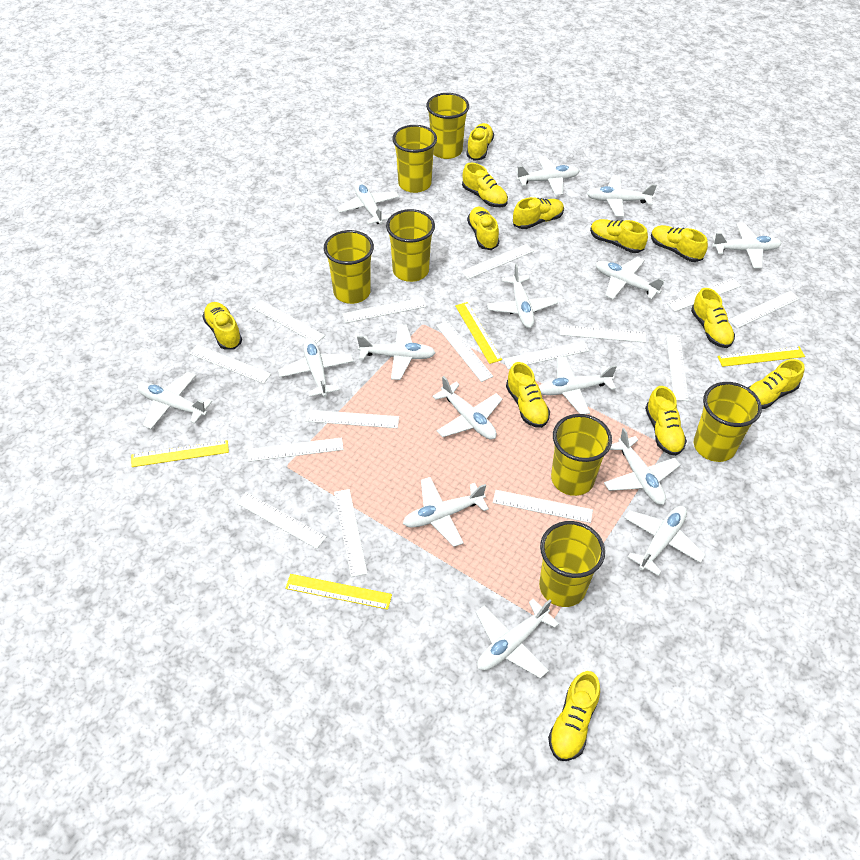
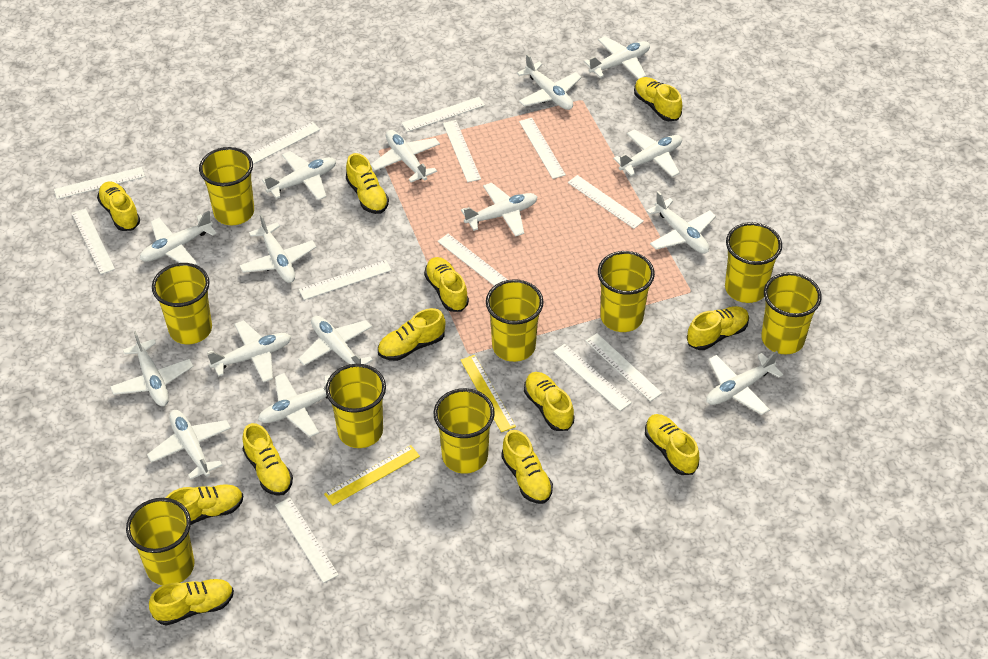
white ruler: [189,344,271,384] [236,492,326,549] [247,437,344,462] [252,300,325,344] [306,410,399,428] [334,489,368,577] [342,297,427,323] [436,321,493,382] [461,244,534,279] [493,490,593,523] [503,341,589,369] [560,325,646,343] [666,334,689,401] [667,278,741,312] [728,291,800,329] = 15 -> [54,167,145,199] [72,208,115,274] [249,122,320,164] [275,498,339,583] [299,260,392,300] [402,97,485,132] [437,234,508,286] [443,120,481,182] [519,118,566,179] [553,344,632,411] [568,175,644,229] [586,333,662,401] = 12
yellow cup: [324,230,374,304] [386,209,435,282] [392,125,437,193] [426,93,469,159] [539,521,605,607] [551,414,612,496] [694,382,762,462] = 7 -> [126,498,194,585] [152,263,212,344] [199,147,254,225] [326,364,386,448] [434,388,495,474] [486,279,544,362] [598,251,655,332] [725,222,782,303] [761,272,822,354] = 9
yellow ruler: [131,440,229,467] [285,574,392,610] [455,302,502,364] [717,346,805,367] = 4 -> [324,445,420,506] [461,355,516,432] = 2

